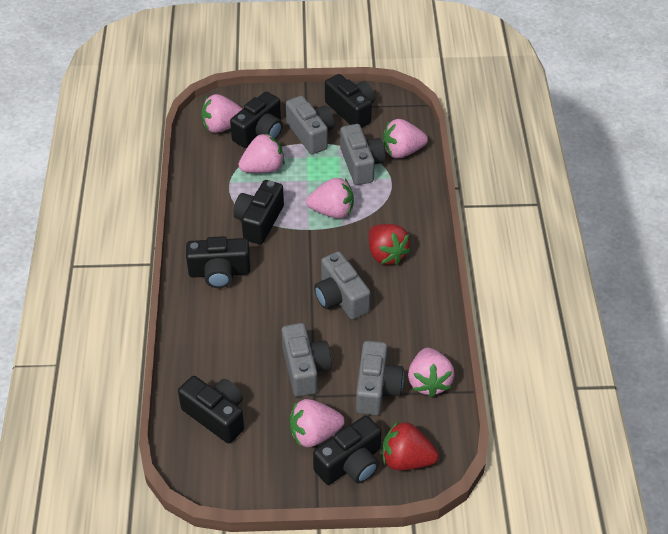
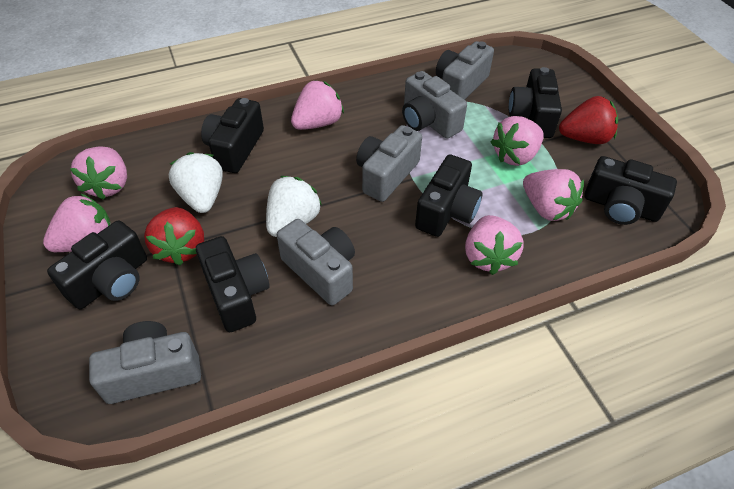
white strawberry: none = 0 -> [169,152,223,213] [266,176,322,237] = 2

